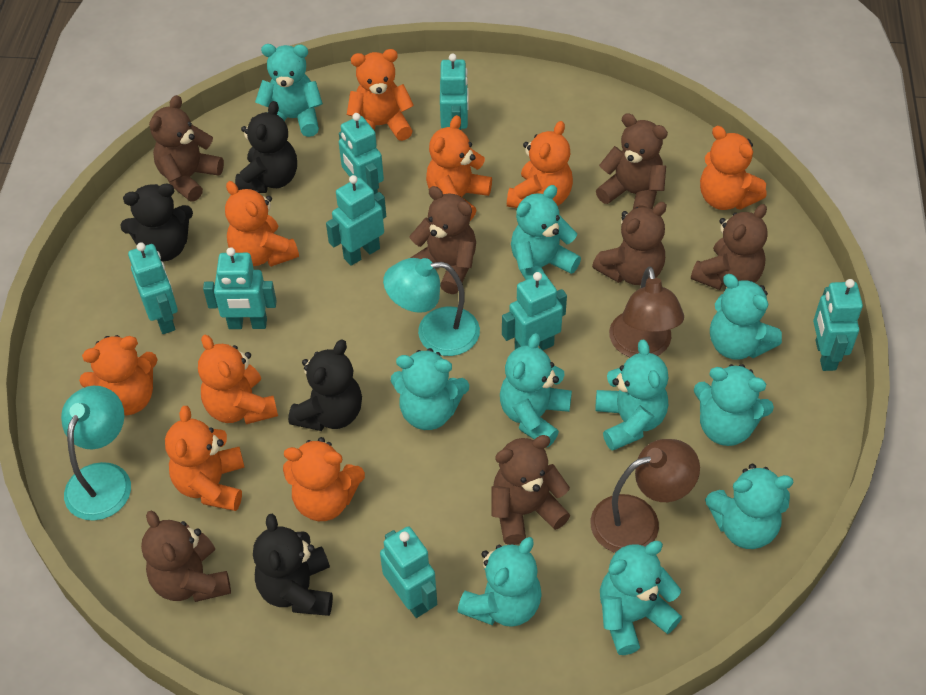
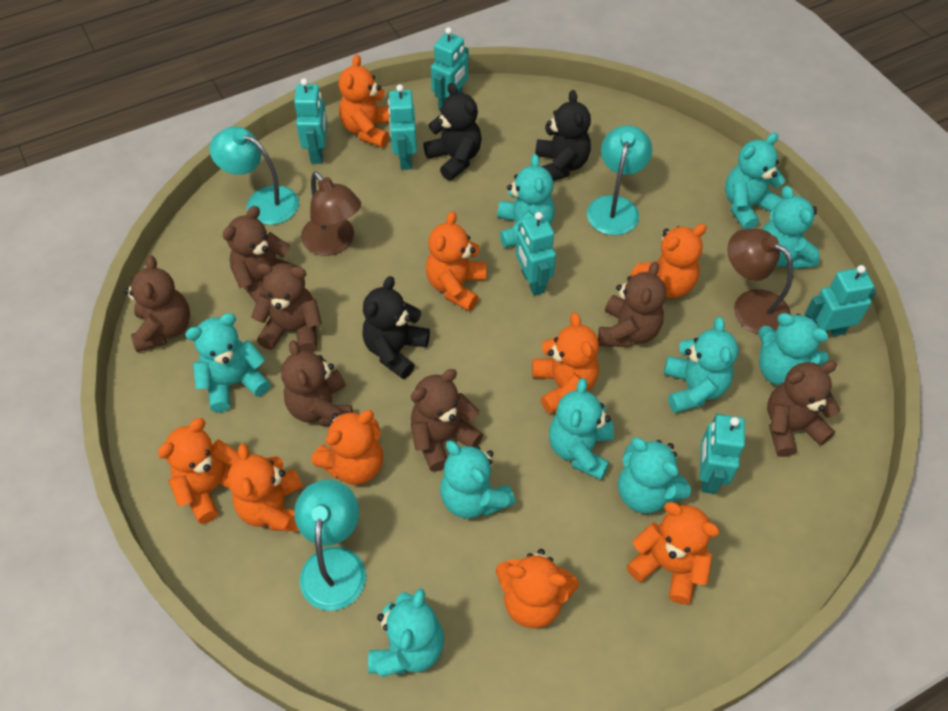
black teddy bear: [120,183,193,261] [235,101,297,193] [253,513,333,616] [288,340,362,431] = 4 -> [362,276,430,379] [423,83,482,181] [535,90,591,181] = 3
turquoise lamp: [61,386,131,521] [383,258,480,356] = 2 -> [210,126,299,225] [294,480,366,611] [587,125,652,235] = 3
turquoise robot: [128,242,178,334] [203,247,277,329] [326,175,386,266] [339,113,384,194] [380,527,437,618] [440,54,468,130] [502,272,567,350] [813,279,863,371] = 8 -> [294,78,328,164] [388,84,417,170] [431,27,469,110] [516,212,556,296] [700,414,745,494] [805,265,876,336] = 6

